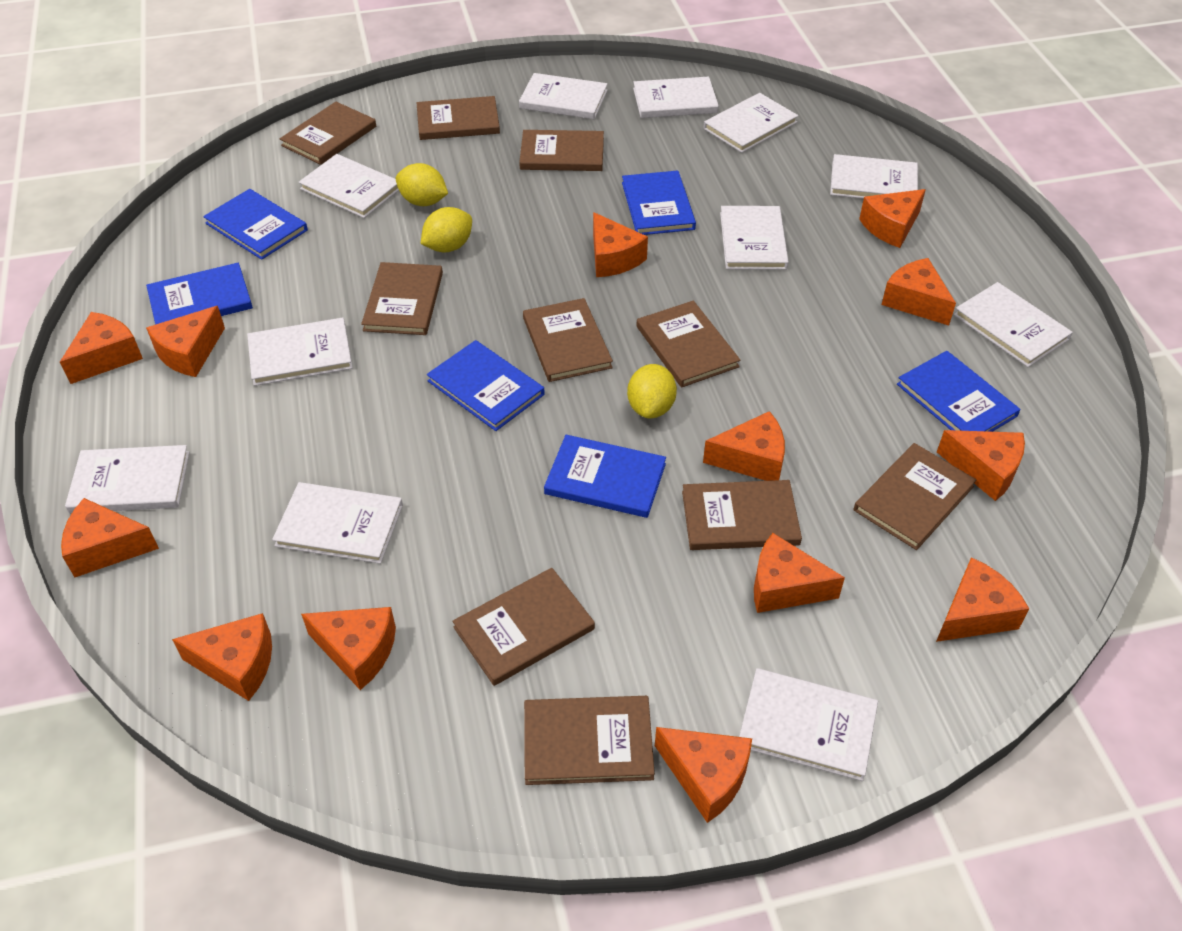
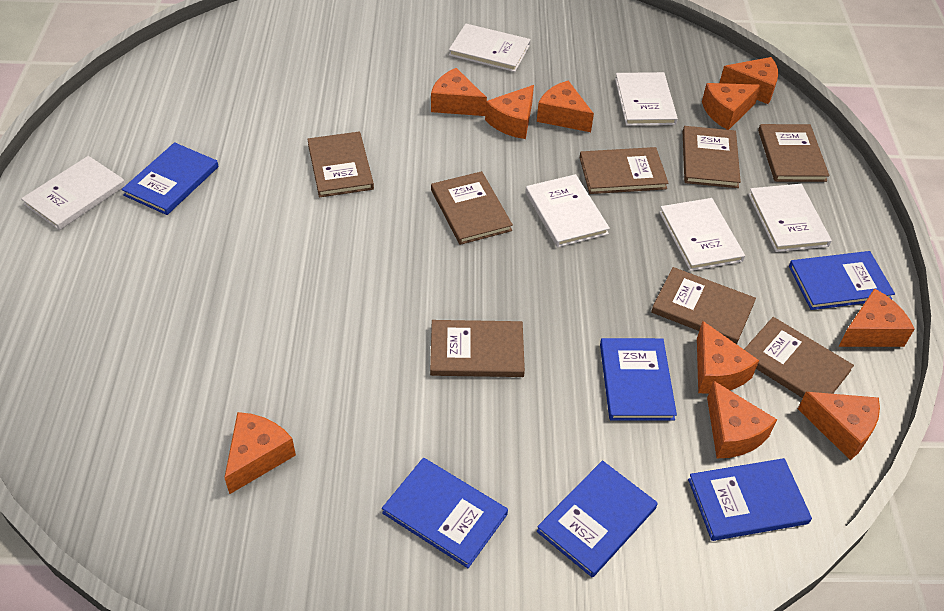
brown book: [280,102,376,165] [361,262,443,335] [417,96,500,140] [453,568,595,686] [519,130,604,171] [523,298,613,382] [524,696,655,785] [637,300,740,388] [682,480,802,550] [854,443,976,550] = 10 -> [307,132,374,197] [430,320,525,377] [431,171,513,245] [579,147,669,194] [651,267,756,344] [683,126,741,188] [744,317,854,398] [758,124,830,182] = 8
orange cheese: [60,312,143,384] [61,498,159,577] [146,306,225,377] [172,613,272,701] [301,607,396,690] [593,212,648,277] [655,727,752,823] [703,411,785,481] [754,533,845,613] [859,189,926,248] [881,258,956,325] [936,557,1029,642] [937,430,1025,501] = 13 -> [224,412,296,494] [431,68,487,116] [485,85,534,139] [537,80,594,132] [697,321,759,394] [702,83,761,130] [707,380,777,458] [720,57,778,104] [798,392,880,460] [838,288,915,347] = 10
white book: [65,445,190,513] [247,318,353,386] [272,482,403,564] [299,154,399,218] [519,73,607,119] [633,77,719,118] [703,93,798,153] [720,206,789,270] [739,668,878,781] [830,154,918,199] [954,282,1073,367] = 11 -> [21,156,126,230] [449,24,531,72] [525,174,610,247] [615,72,678,126] [659,198,745,271] [748,184,832,252] = 6
yellow lemon: [396,163,448,206] [421,207,472,252] [627,364,677,418] = 3 -> none = 0

